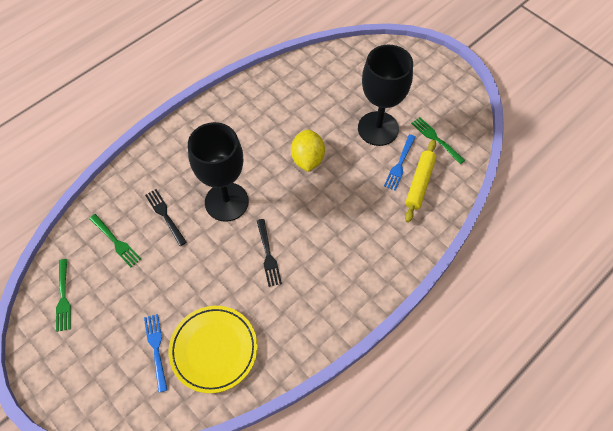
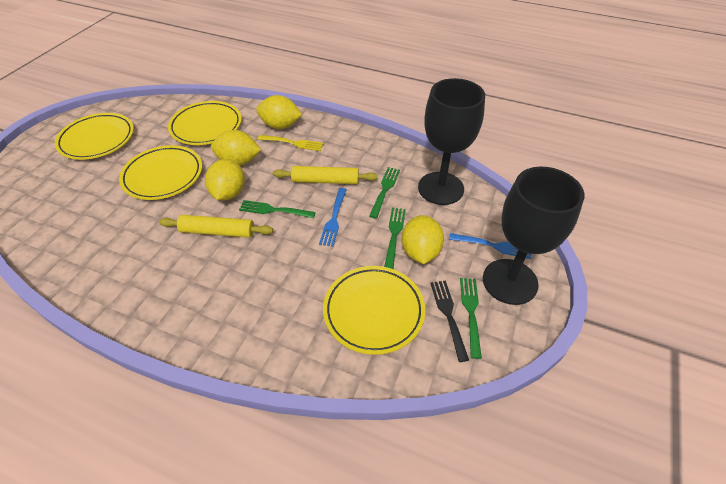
black fork: [145,189,187,246] [257,219,282,287] = 2 -> [430,281,469,362] = 1
green fork: [56,259,71,332] [89,214,141,267] [411,117,465,164] = 3 -> [239,200,316,218] [369,167,400,219] [384,208,406,269] [460,278,482,359] = 4
yellow fork: none = 0 -> [257,135,324,151] = 1
yellow lemon: [291,129,325,172] = 1 -> [205,159,245,200] [211,130,261,166] [256,95,302,129] [401,215,444,264] = 4
yellow plate: [168,306,258,393] = 1 -> [54,113,134,160] [119,145,202,200] [168,101,242,145] [323,266,425,355] = 4
yellow rolling pin: [405,140,436,222] = 1 -> [159,215,273,238] [273,166,378,184] = 2

